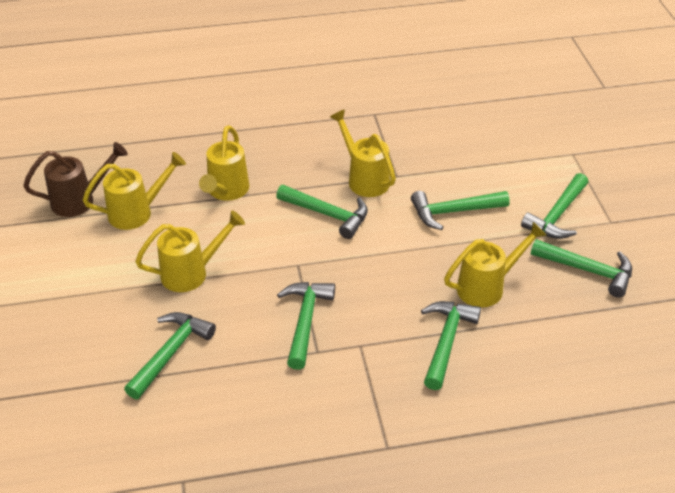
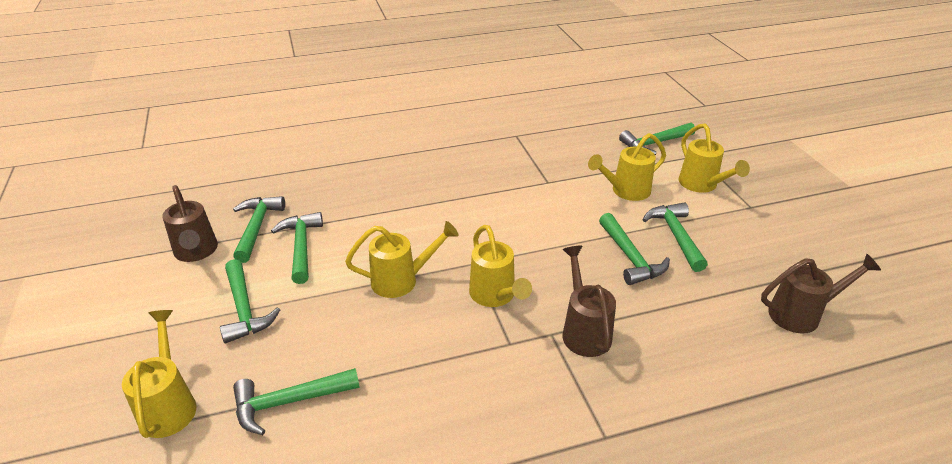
brown watering can: [23,142,128,217] = 1 -> [163,185,218,262] [562,246,616,357] [761,254,881,334] = 3

